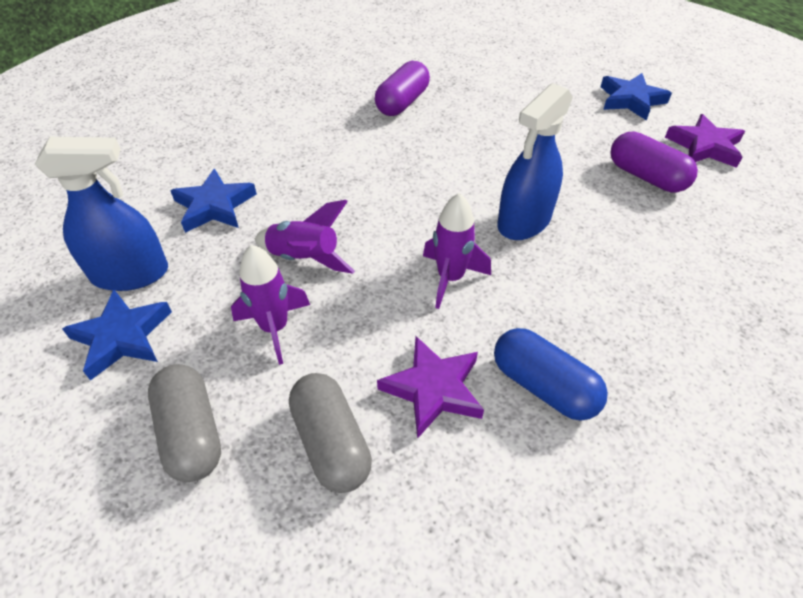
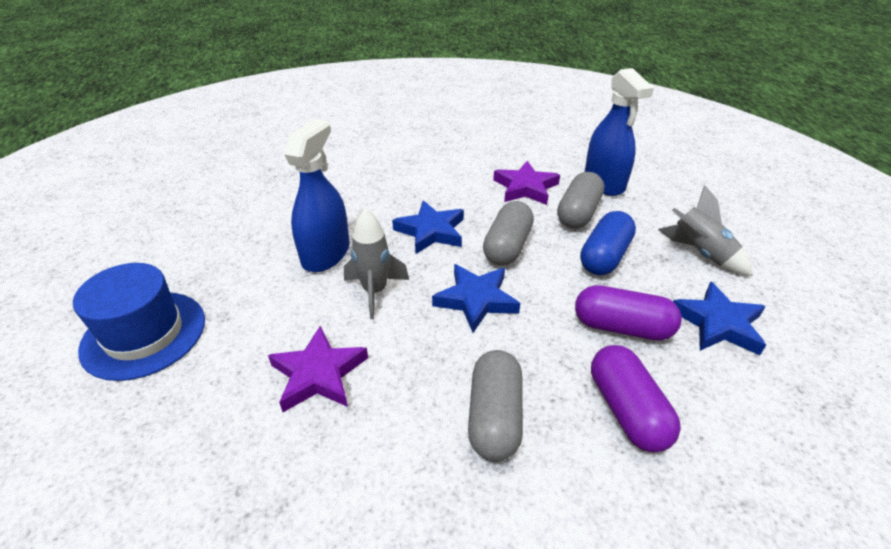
blue hat: none = 0 -> [73,263,205,381] = 1
grey capsule: [148,364,221,482] [289,373,372,493] = 2 -> [468,350,523,461] [483,201,534,266] [557,172,604,229] = 3
grey rocket: none = 0 -> [344,209,409,319] [658,185,753,276] = 2
purple rocket: [231,245,310,365] [254,200,355,274] [423,193,491,309] = 3 -> none = 0

